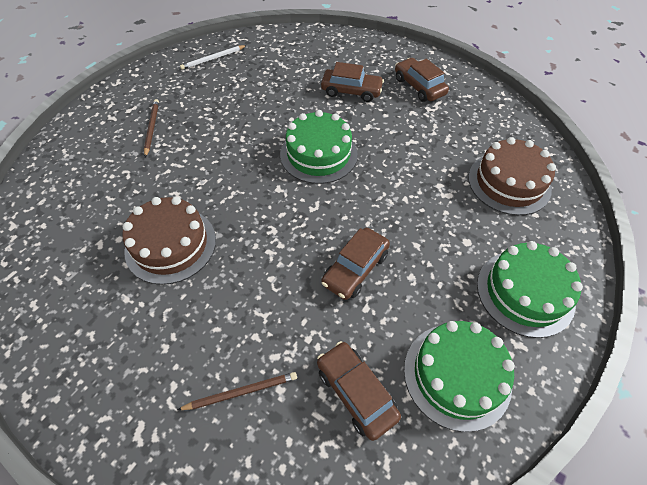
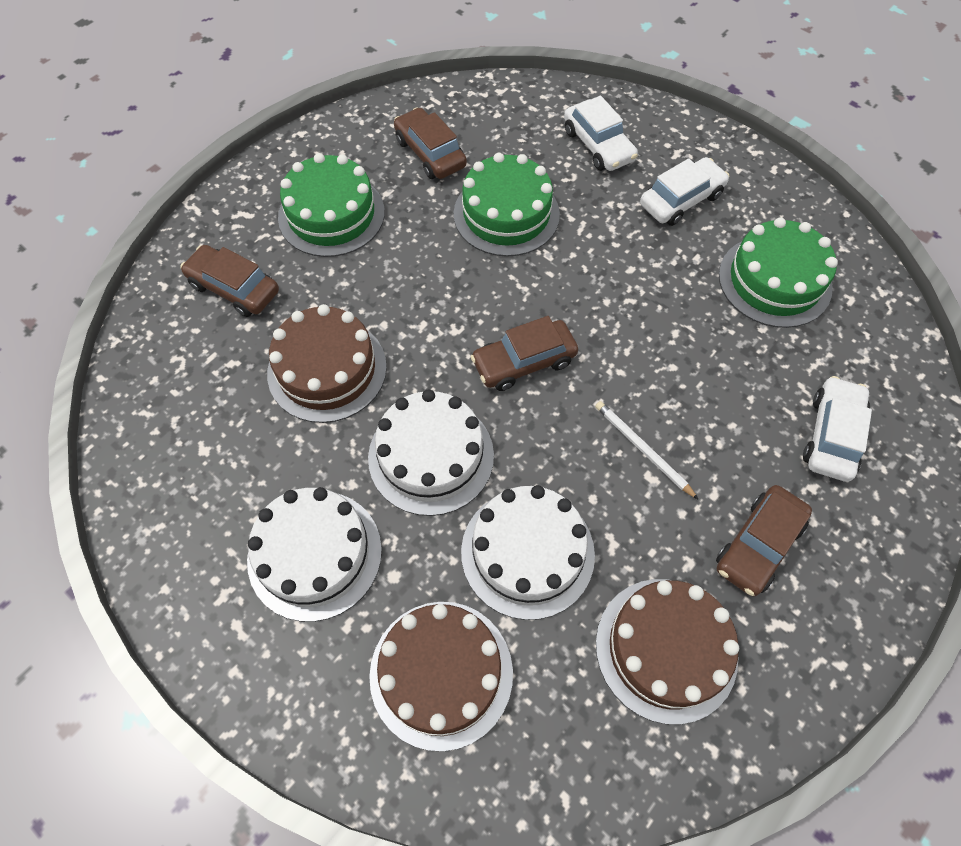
brown cake: [122,197,216,285] [468,137,556,215] = 2 -> [267,304,387,423] [369,602,513,751] [596,579,739,725] = 3
brown pencil: [144,99,159,157] [177,372,297,410] = 2 -> none = 0
white cake: none = 0 -> [247,487,382,622] [368,389,494,516] [461,485,595,620] = 3
white car: none = 0 -> [564,96,638,171] [640,157,729,226] [803,376,872,482] = 3

